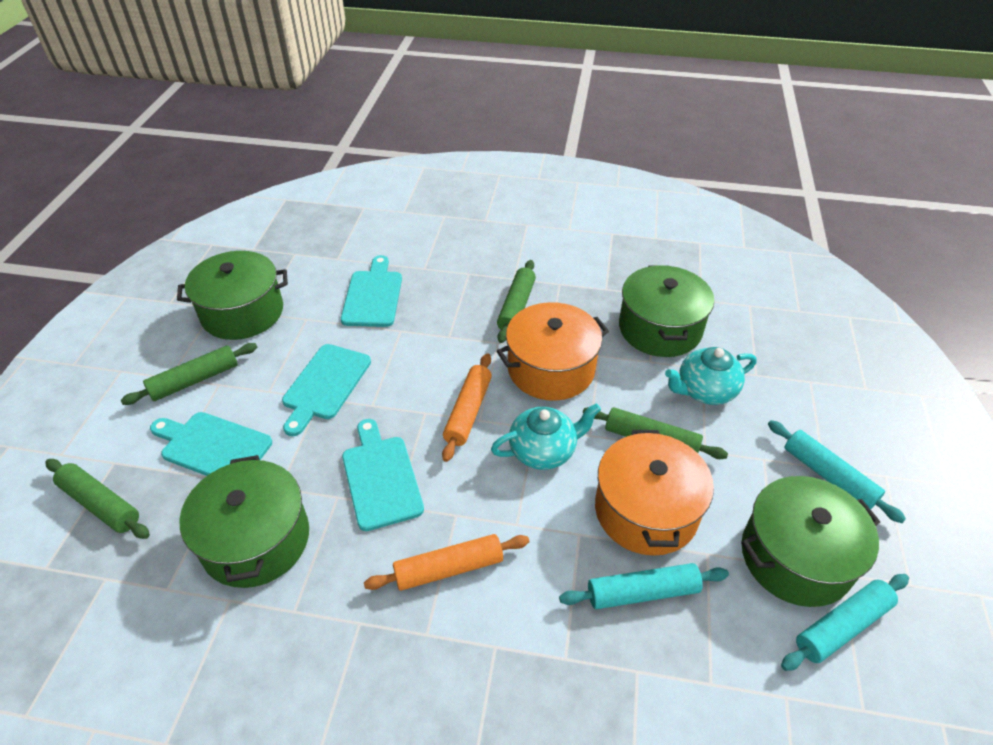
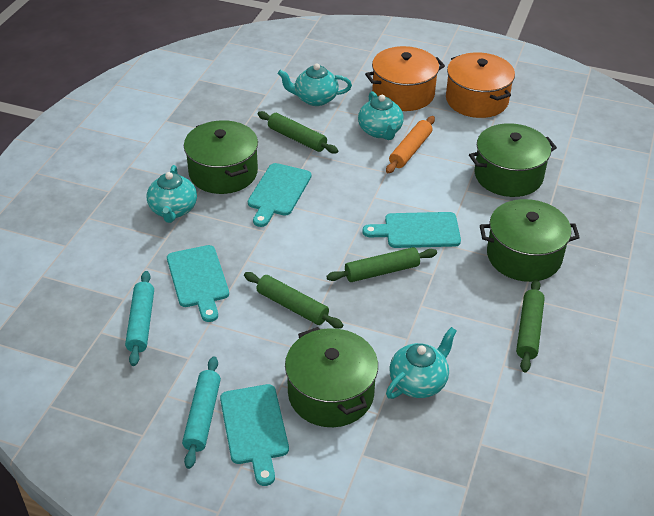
orange rolling pin: [364,534,530,591] [442,353,492,462] = 2 -> [386,116,435,173] = 1
turquoise rolling pin: [559,563,729,609] [768,420,906,523] [781,574,909,671] = 3 -> [125,271,154,366] [182,356,221,469] = 2
turquoise teapot: [491,403,601,470] [665,347,757,405] = 2 -> [147,165,197,223] [278,64,352,106] [358,91,404,140] [386,327,457,399] = 4

